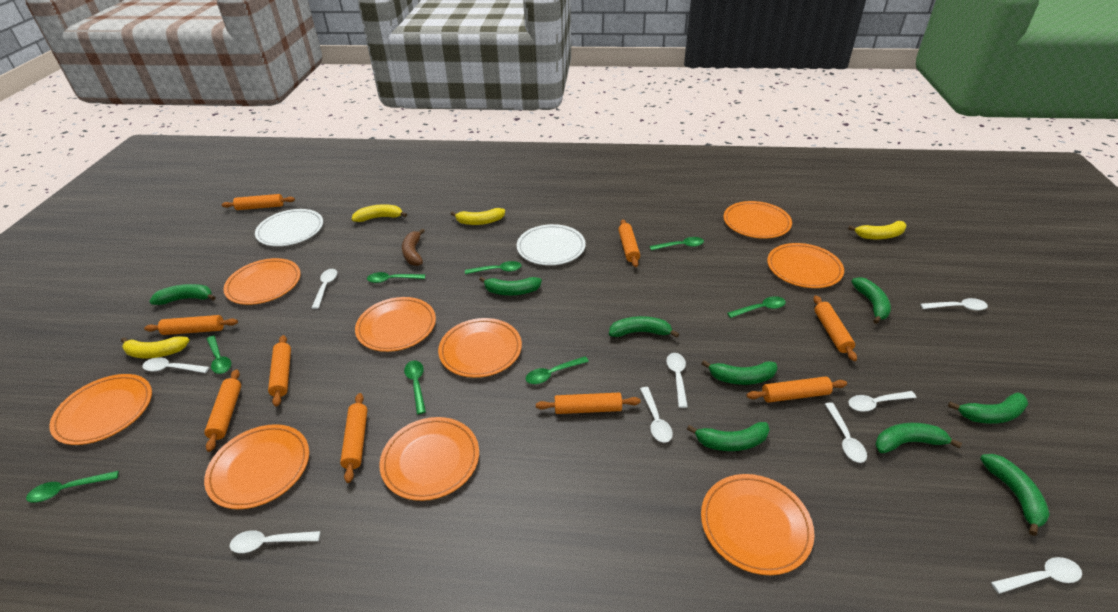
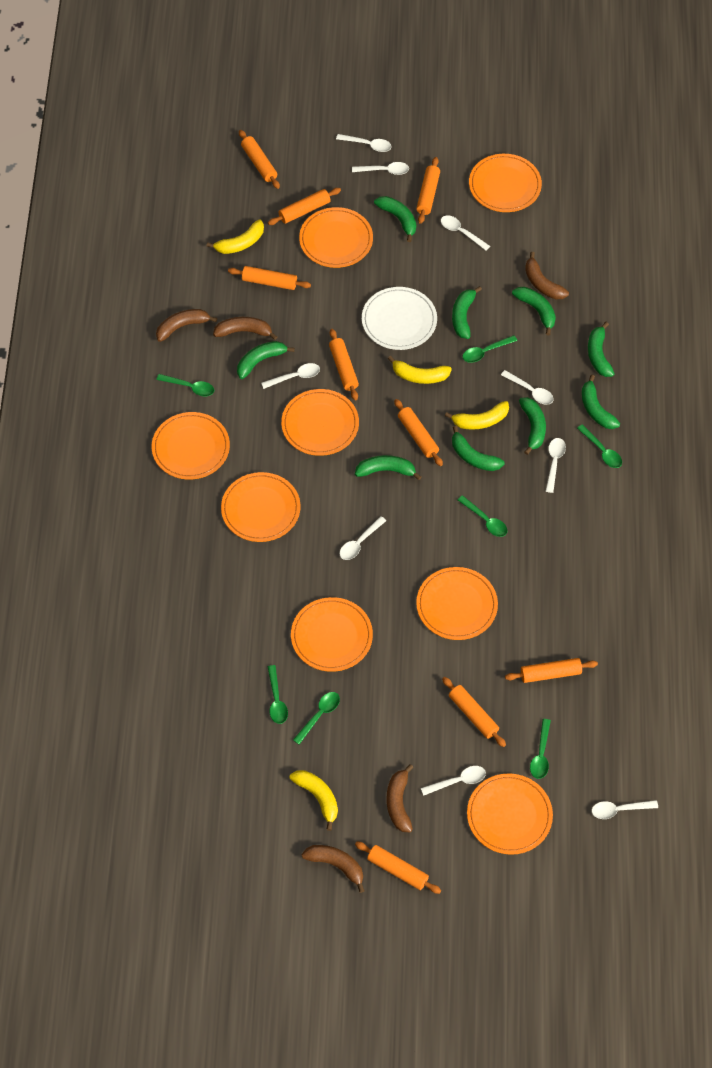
brown banana: [402,229,425,266] = 1 -> [156,309,217,342] [213,317,277,340] [301,845,365,893] [387,764,414,832] [525,252,569,300] = 5
green spoon: [26,471,119,503] [207,335,231,374] [367,272,425,283] [404,361,426,414] [465,261,522,274] [526,356,589,384] [650,237,704,250] [727,296,786,318] = 8 -> [156,374,214,396] [268,665,288,724] [293,692,340,744] [458,495,508,537] [462,335,517,363] [530,719,551,779] [577,424,622,468] = 7
orange plate: [49,374,152,445] [204,424,309,509] [224,258,301,305] [355,297,436,352] [379,417,479,501] [438,318,522,378] [701,474,815,575] [723,201,792,239] [767,243,844,288] = 9 -> [152,412,230,480] [221,472,301,542] [281,389,359,456] [291,597,373,672] [299,207,373,268] [416,567,498,640] [467,774,553,855] [469,154,542,212] = 8
white plate: [255,209,323,246] [517,224,586,265] = 2 -> [362,287,437,350] = 1

